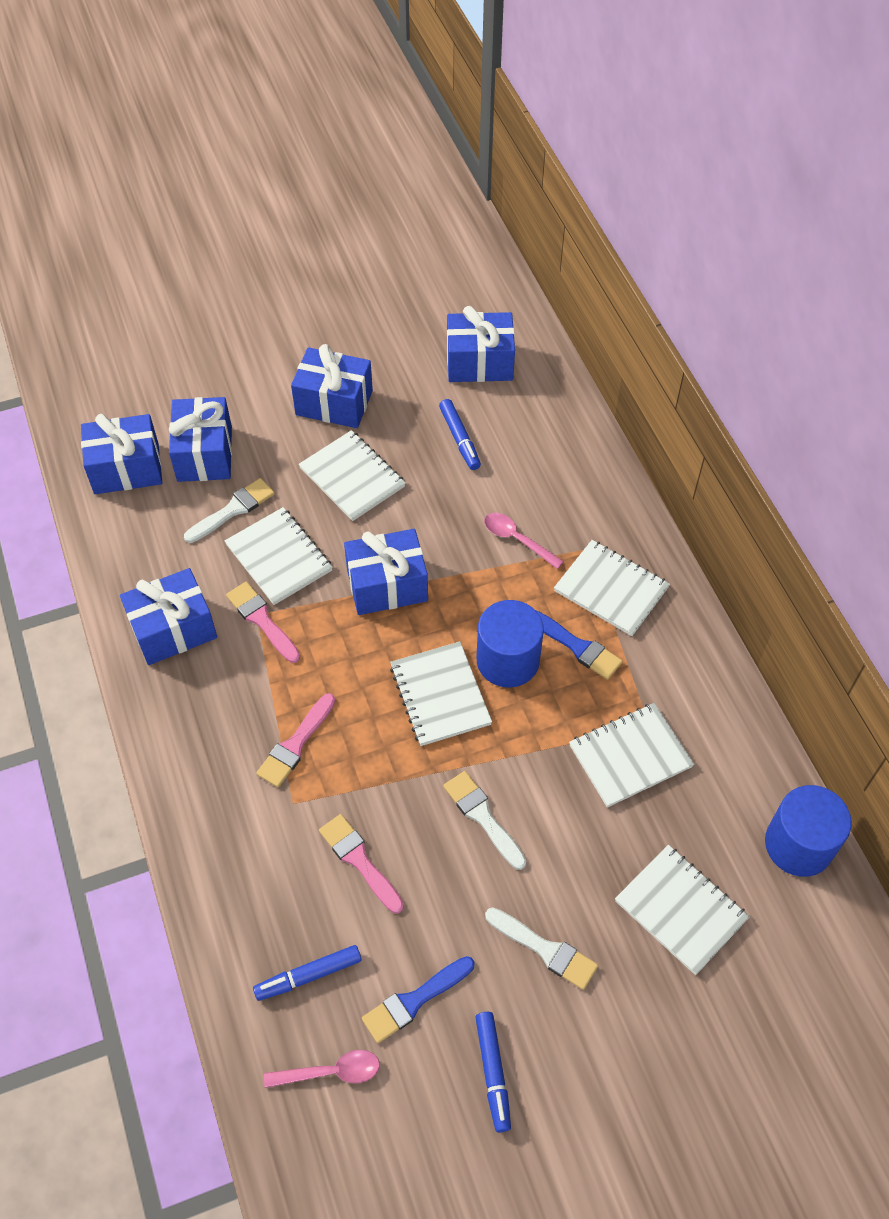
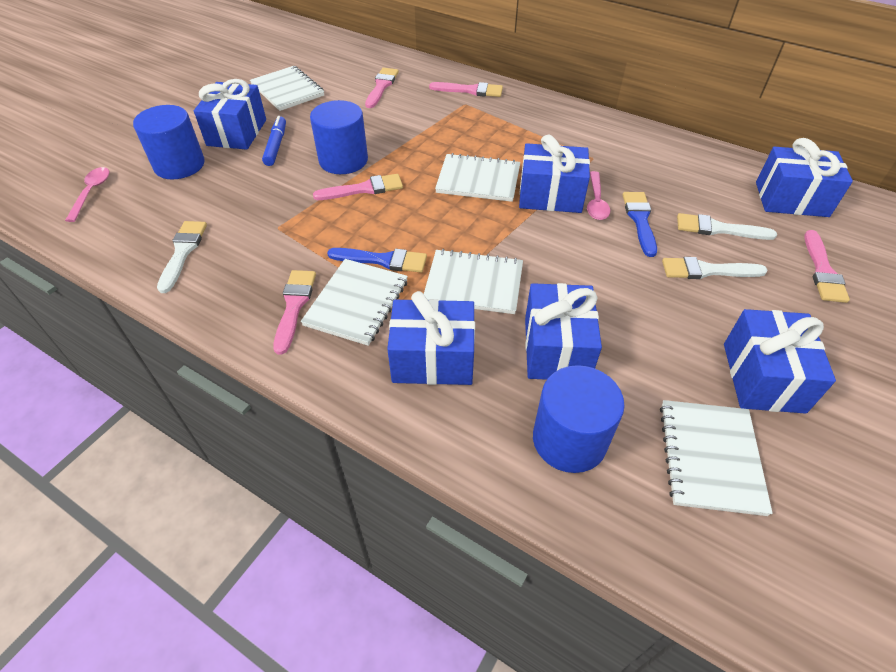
blue cylinder: [477,600,544,687] [765,785,852,877] = 2 -> [133,105,205,179] [310,100,368,174] [533,365,625,473] = 3
blue marker: [253,945,362,1001] [439,399,481,470] [475,1012,511,1132] = 3 -> [262,116,286,166] = 1
pink brush: [226,582,300,663] [256,693,335,787] [319,814,404,913] = 3 -> [273,270,316,355] [313,174,403,200] [365,68,399,108] [429,82,503,97] [804,230,850,303] = 5
white notebook: [225,507,333,605] [299,430,406,521] [390,641,492,746] [554,540,670,636] [569,703,694,808] [615,845,750,975] = 6 -> [250,66,324,111] [301,259,408,346] [424,249,523,314] [435,153,520,202] [660,400,773,516] = 5

